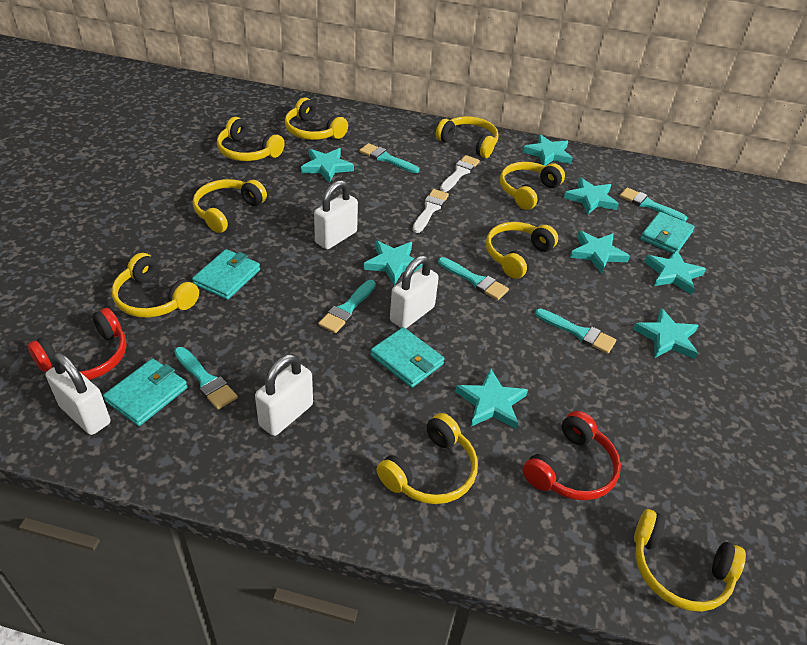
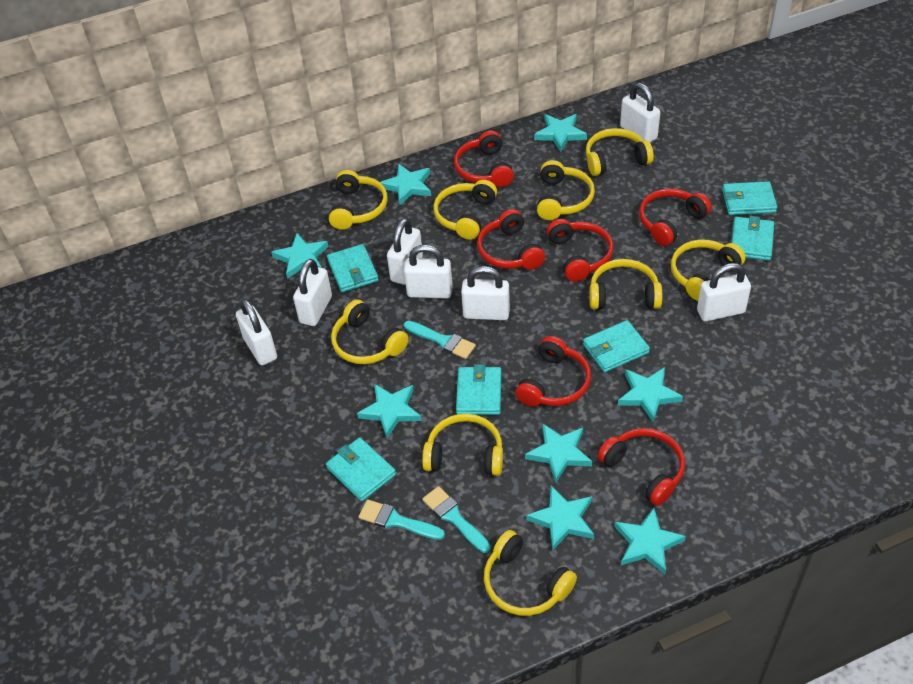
red headphones: [28,308,127,380] [523,411,621,500] = 2 -> [454,131,514,187] [477,209,545,270] [515,336,591,407] [547,219,614,282] [597,428,685,506] [639,188,712,246] = 6
turquoise brush: [174,347,238,410] [318,280,376,333] [359,143,419,173] [438,257,509,300] [535,309,616,354] [620,188,688,222] = 6 -> [359,500,445,540] [404,321,476,359] [423,486,491,553] = 3
turquoise wallet: [103,358,188,426] [192,249,260,300] [371,327,444,388] [640,212,695,253] = 4 -> [326,437,396,501] [327,244,379,292] [456,364,502,415] [583,320,650,372] [722,181,777,215] [731,216,774,261] = 6
white brush: [413,189,449,233] [440,155,480,192] = 2 -> none = 0
white padlock: [46,352,111,435] [255,354,313,436] [314,180,358,249] [390,255,439,328] = 4 -> [236,299,277,365] [293,259,332,326] [387,218,423,285] [404,245,453,298] [461,266,510,320] [620,83,660,142] [697,263,751,321] = 7

